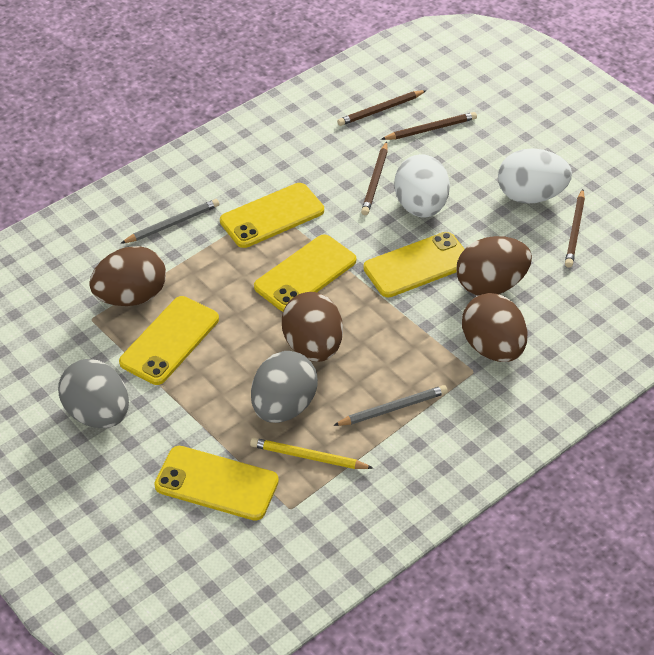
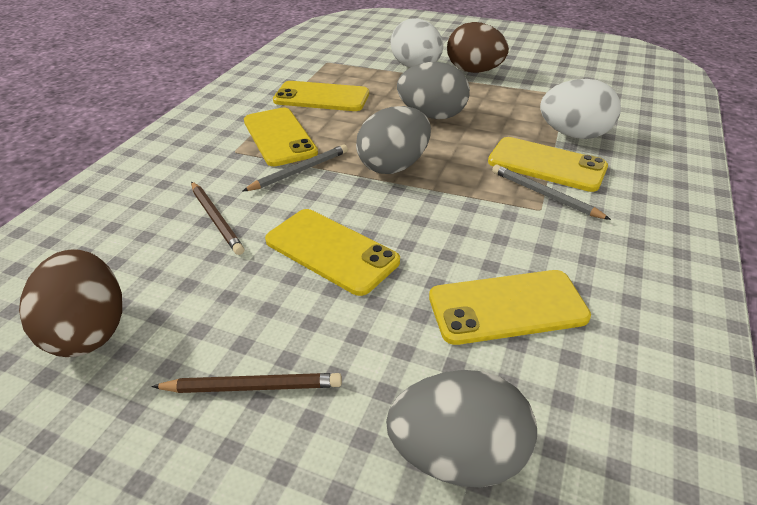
brown egg: [89,246,166,306] [282,292,343,362] [456,236,532,296] [462,293,527,362] = 4 -> [19,249,122,357] [447,22,509,73] = 2
brown pencil: [337,90,427,126] [361,141,388,215] [381,112,477,140] [565,189,585,268] = 4 -> [152,373,342,393] [191,182,244,255] = 2
grey egg: [58,359,129,428] [251,351,318,423] = 2 -> [356,106,431,174] [386,370,537,487] [397,62,470,119] = 3
yellow pencil: [250,438,373,469] = 1 -> none = 0

